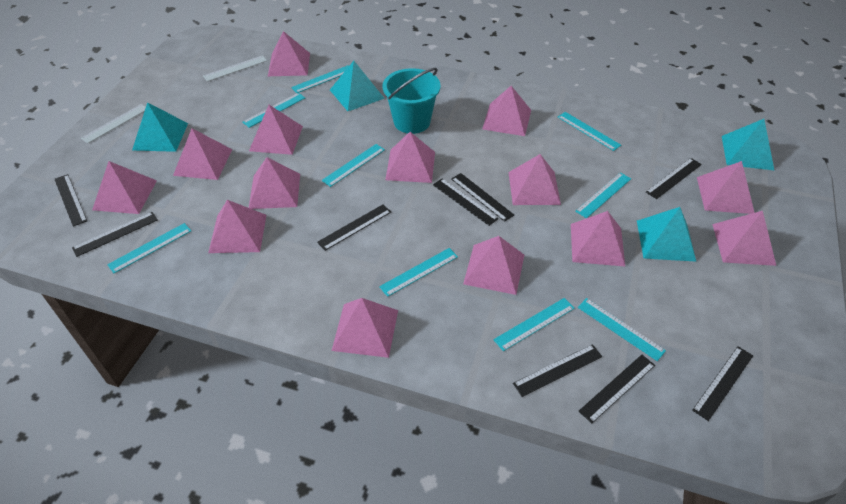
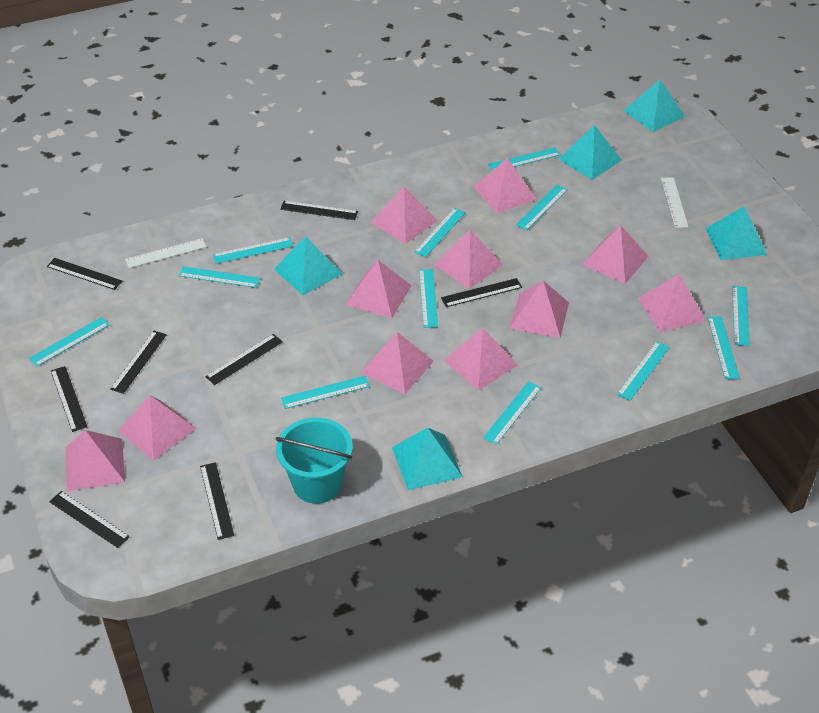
black ruler: [54,174,87,227] [72,212,158,257] [317,205,391,251] [433,179,499,226] [451,173,514,222] [513,344,602,397] [579,355,655,423] [646,158,702,199] [692,346,753,421] = 9 -> [47,258,122,290] [49,491,129,548] [51,366,87,432] [110,331,167,394] [200,462,234,540] [205,334,283,385] [280,201,358,220] [441,278,522,307] = 8
pink pyramid: [92,161,157,214] [173,128,233,180] [208,200,266,253] [249,105,303,155] [249,157,300,209] [268,31,310,76] [332,298,398,358] [385,132,435,183] [463,236,524,295] [482,86,531,136] [508,154,561,205] [571,211,625,266] [697,161,755,214] [712,211,776,266] = 14 -> [65,430,125,491] [118,395,196,461] [345,260,412,318] [361,332,434,394] [371,187,438,244] [434,230,503,289] [444,328,518,391] [474,158,537,213] [509,280,569,338] [582,225,649,284] [638,274,706,332] = 11
turquoise pyramid: [132,102,188,152] [330,61,385,111] [637,207,696,262] [722,119,774,170] = 4 -> [274,236,343,295] [392,427,463,490] [558,125,622,180] [623,79,685,132] [705,206,767,260] = 5
turquoise ruler: [107,223,191,273] [242,93,305,128] [291,65,349,93] [322,144,385,187] [379,248,458,297] [493,298,575,351] [558,112,621,151] [575,172,631,218] [578,298,666,361] = 9 -> [29,317,109,367] [179,266,260,288] [213,237,293,264] [281,376,370,409] [414,208,466,257] [419,269,438,328] [483,381,541,445] [488,147,561,171] [516,185,568,231] [617,341,670,401] [707,316,740,379] [732,286,750,346] = 12

